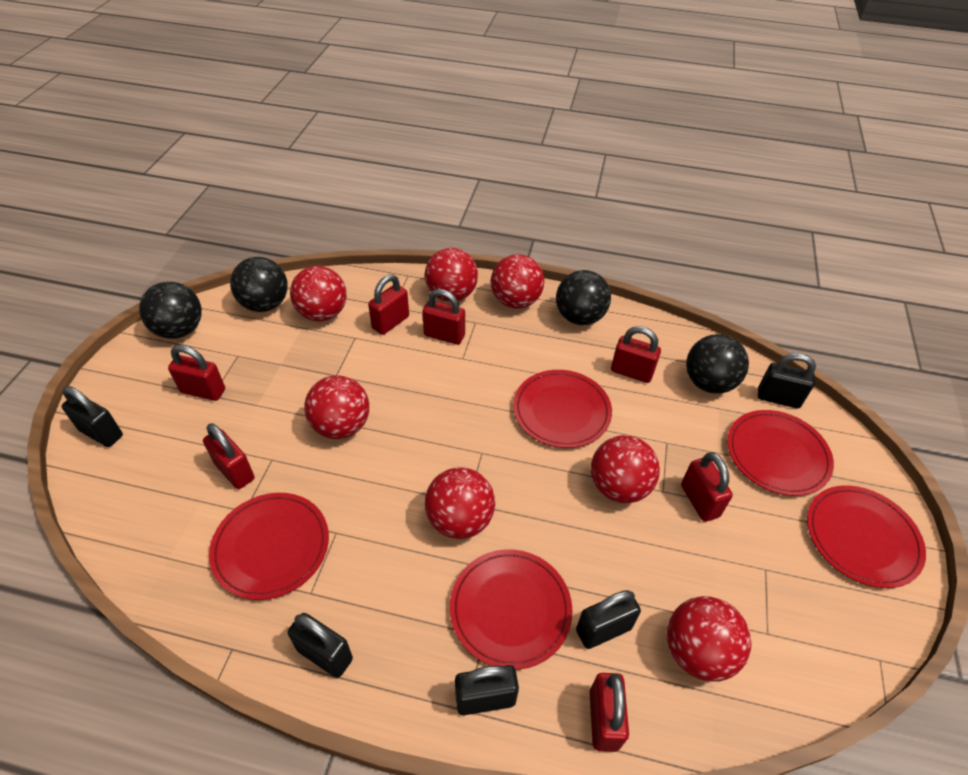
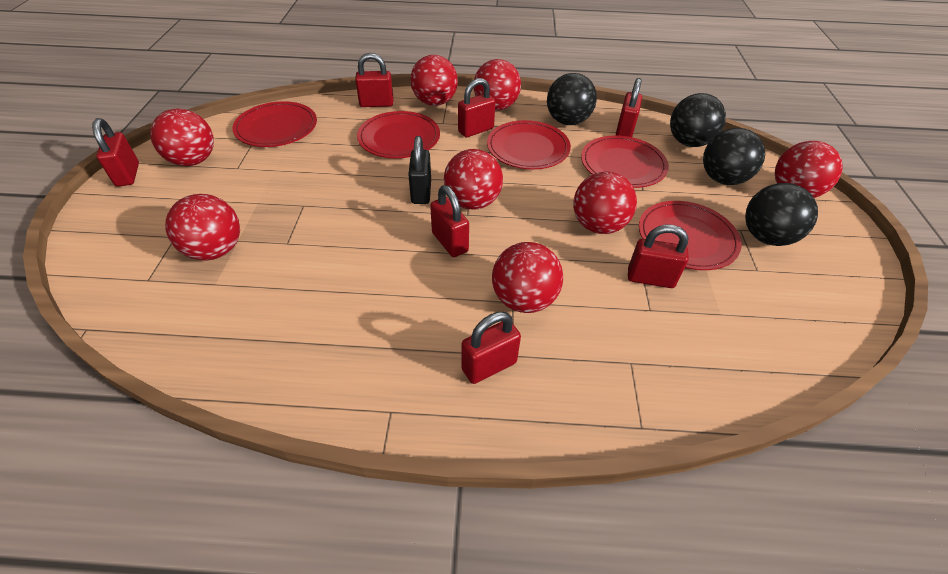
black padlock: [61,386,123,447] [288,613,353,678] [455,665,519,715] [576,590,641,649] [758,353,816,408] = 5 -> [408,136,431,204] = 1
red ball: [290,266,347,322] [304,375,369,439] [425,248,478,302] [425,467,495,539] [491,254,544,309] [591,435,660,503] [667,596,752,682] = 7 -> [150,109,214,166] [165,194,240,260] [410,55,458,106] [444,149,503,210] [474,59,521,110] [492,242,563,313] [573,171,637,234] [775,141,843,198] = 8

